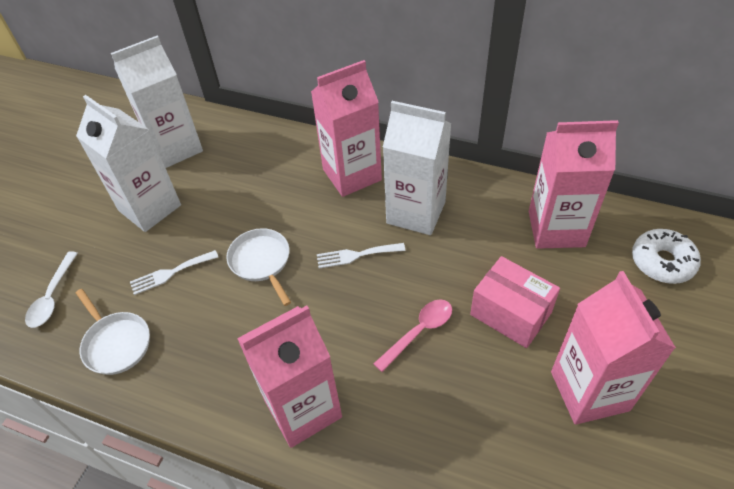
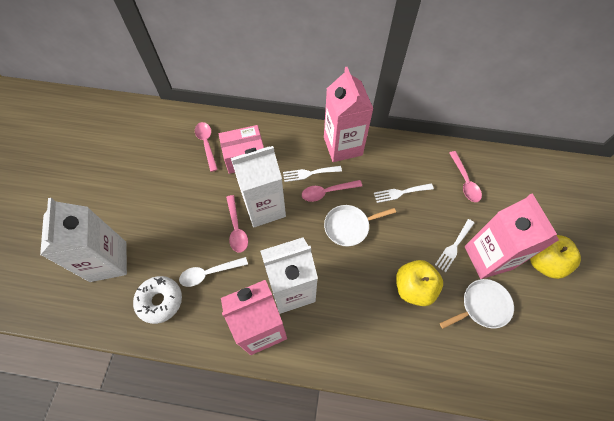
pink carton: [237,305,342,448] [311,60,382,197] [529,120,619,249] [551,271,676,425] = 4 -> [221,280,287,355] [324,67,373,162] [465,193,559,279] = 3
pink spoon: [373,299,452,372] = 1 -> [195,122,218,172] [226,195,248,253] [302,180,362,202] [449,151,482,202] = 4
white fork: [130,250,218,295] [317,243,405,268] = 2 -> [283,166,342,182] [374,183,434,203] [435,219,474,272] = 3
yellow apple: none = 0 -> [396,260,443,306] [530,235,581,279] = 2

